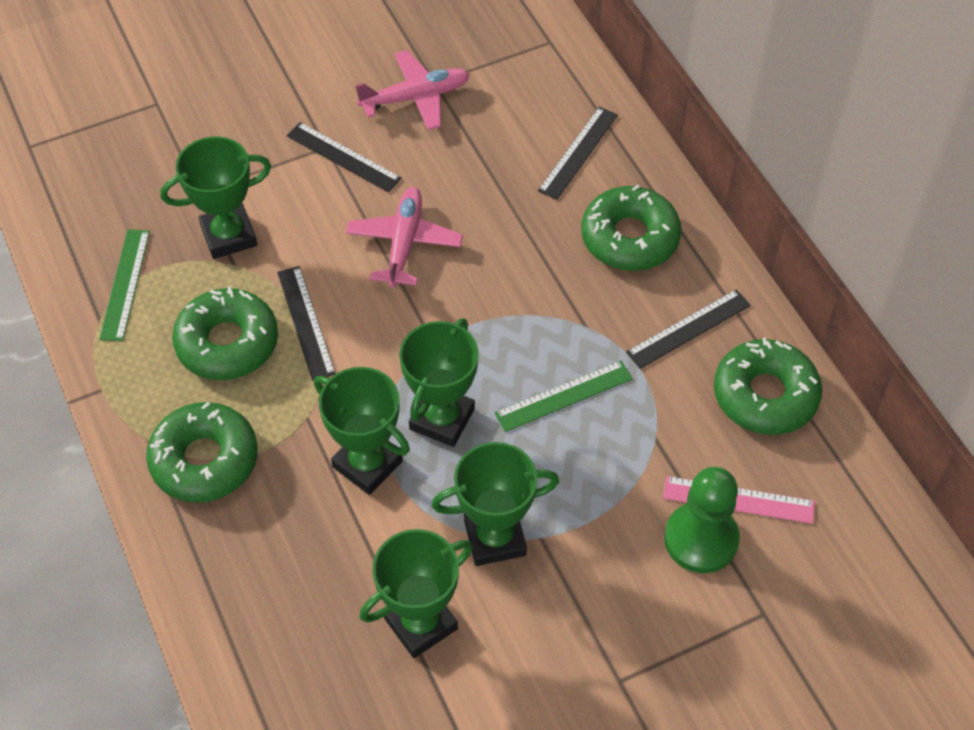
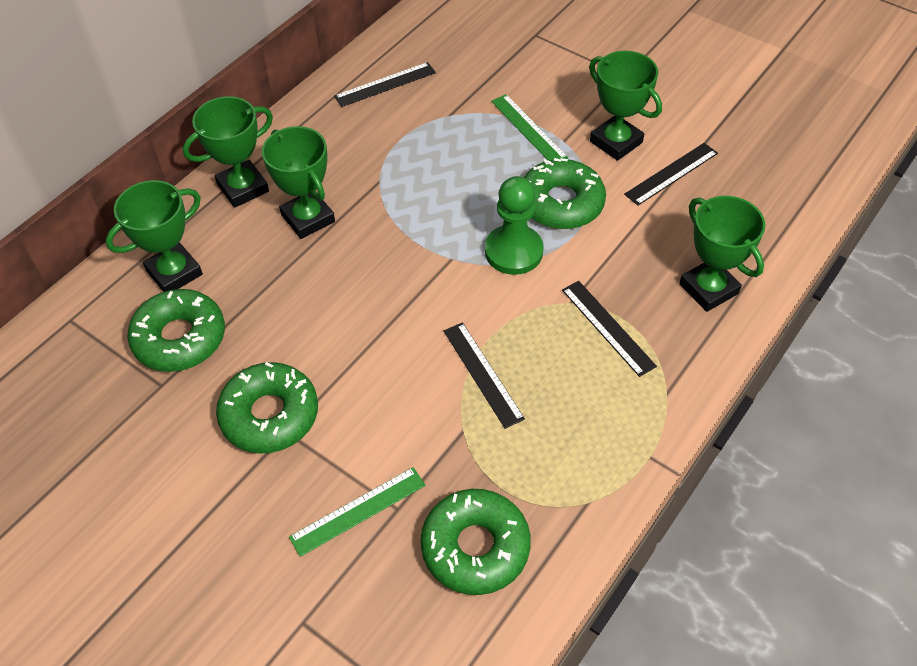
pink plane: [346,187,463,288] [355,50,470,130] = 2 -> none = 0
pink ruler: [663,476,815,524] = 1 -> none = 0

